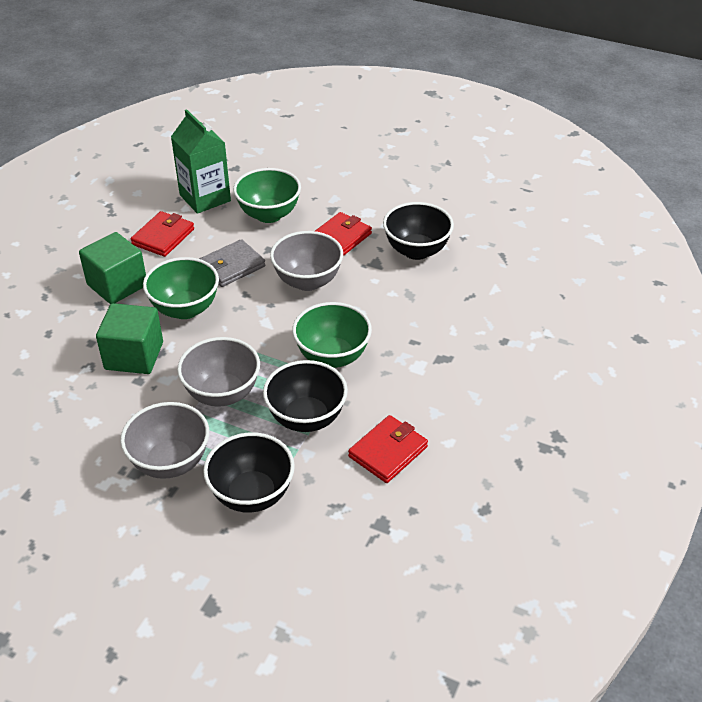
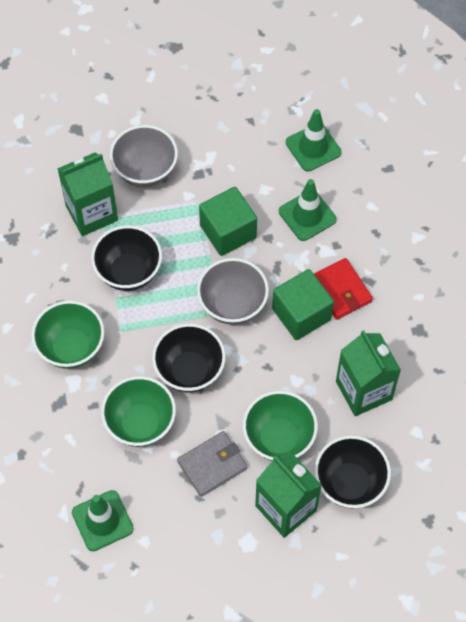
green carton: [171,109,231,214] = 1 -> [57,152,118,236] [255,452,322,538] [336,330,401,416] = 3
green traffic cone: none = 0 -> [72,490,134,551] [279,179,337,241] [286,109,342,172] = 3
grey bowl: [120,402,209,479] [177,337,260,406] [270,231,343,291] = 3 -> [110,125,178,187] [197,258,269,325] = 2
red wallet: [131,211,194,257] [315,212,372,256] [348,415,428,483] = 3 -> [314,258,373,320] = 1

